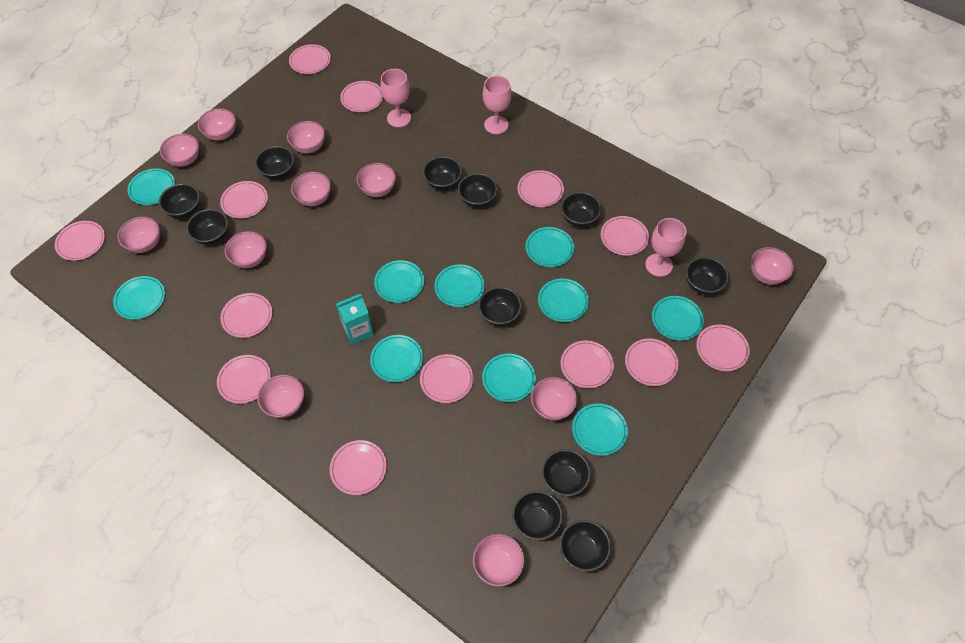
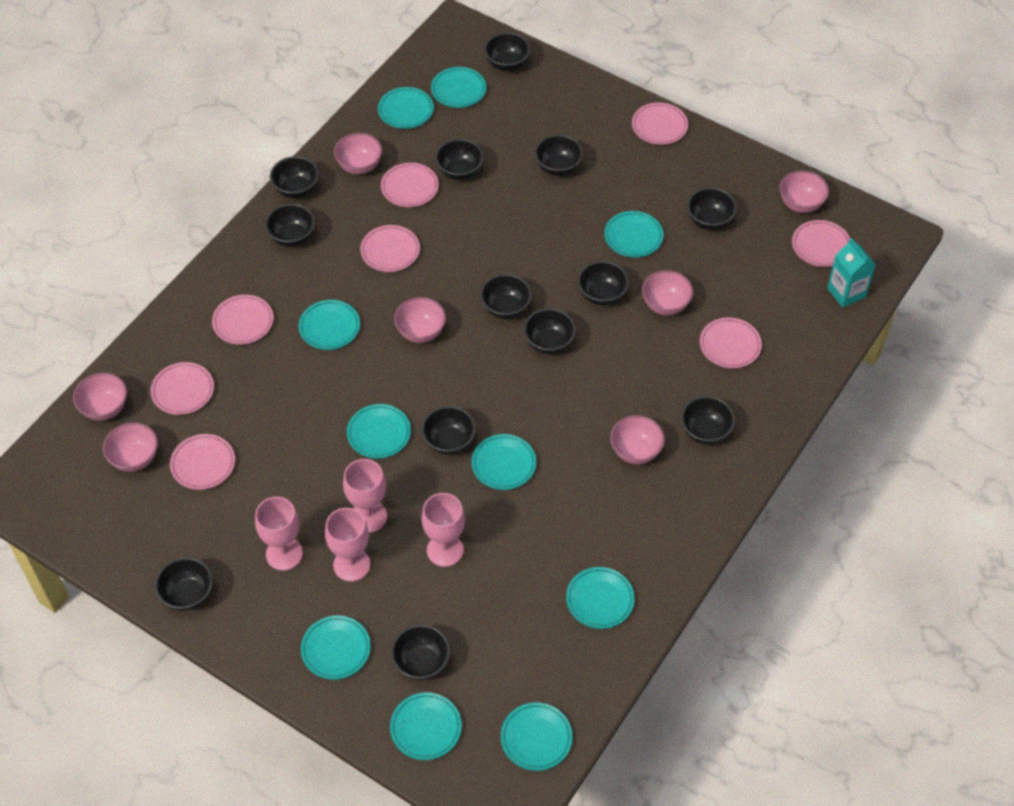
black bowl: [159,184,200,219] [186,209,228,245] [255,146,294,180] [423,156,462,190] [458,173,498,208] [478,287,522,326] [512,491,562,540] [542,449,591,496] [560,520,611,572] [561,192,601,227] [686,257,729,295] = 11 -> [155,557,213,611] [265,204,315,247] [270,156,319,198] [391,625,450,680] [421,406,476,455] [435,139,484,180] [480,274,532,319] [484,32,530,71] [524,308,576,354] [535,135,583,176] [578,261,629,306] [681,396,735,445] [687,187,737,230] = 13
pink bowl: [117,217,160,253] [160,134,199,167] [198,108,236,141] [224,231,267,268] [257,375,304,418] [287,121,325,154] [291,172,331,206] [356,163,396,197] [473,534,524,587] [531,377,577,421] [751,247,794,285] = 11 -> [73,373,127,421] [103,422,158,472] [334,133,382,174] [394,297,446,343] [610,415,665,464] [642,270,693,315] [780,171,829,213] = 7
pink goblet: [381,69,411,127] [483,76,511,134] [645,218,686,277] = 3 -> [255,497,303,571] [325,508,371,582] [343,459,387,533] [422,493,465,567] = 4
pink plate: [55,221,105,261] [217,355,271,404] [220,181,268,218] [220,293,272,338] [289,44,331,74] [330,440,387,495] [340,81,383,112] [420,354,473,403] [517,170,564,207] [561,340,614,388] [601,216,649,256] [625,338,679,386] [696,325,750,371] = 13 -> [151,362,214,415] [170,434,235,490] [212,295,274,345] [360,225,420,272] [381,163,439,207] [632,103,688,145] [700,317,762,368] [792,220,850,267] = 8

